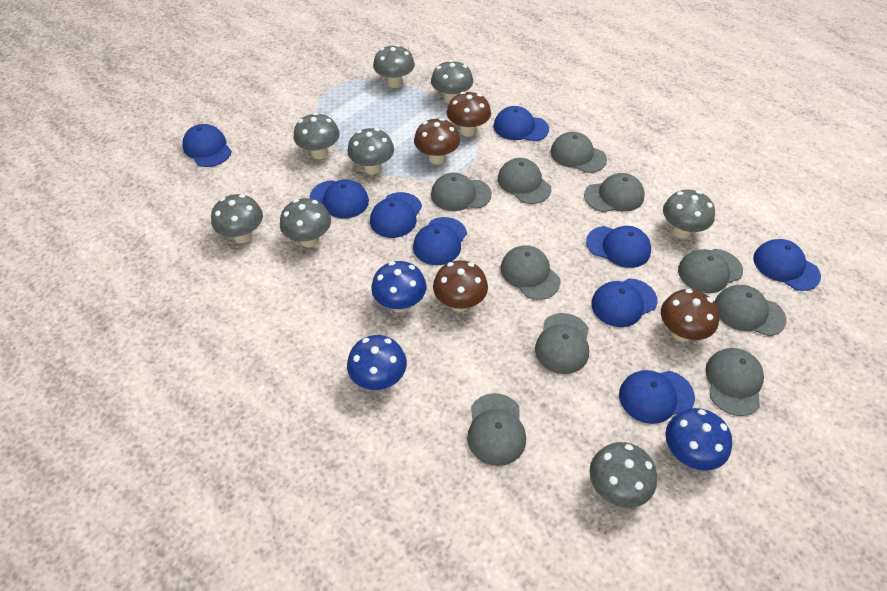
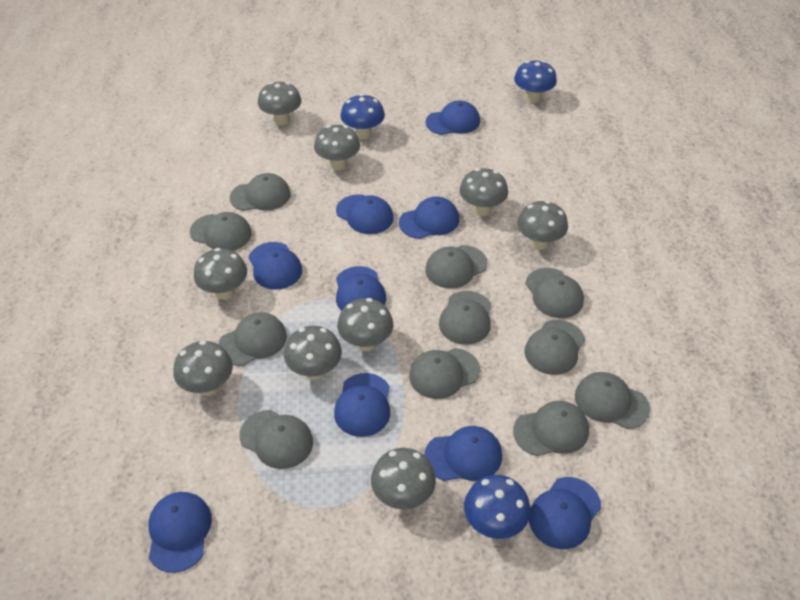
brown mushroom: [414,118,460,165] [433,260,488,312] [447,92,491,137] [661,289,719,342] = 4 -> none = 0
grey cap: [431,172,492,211] [467,393,526,466] [498,158,551,204] [501,245,561,300] [535,313,589,374] [550,132,607,173] [584,173,645,212] [678,249,743,293] [705,348,764,416] [714,285,786,336] = 10 -> [190,212,252,251] [218,312,287,366] [230,173,291,211] [239,410,313,469] [409,348,480,399] [425,245,487,289] [439,291,491,345] [513,401,589,456] [524,320,585,375] [526,268,584,318] [575,372,650,429] = 11
grey mushroom: [211,194,263,243] [280,198,331,247] [293,113,340,159] [347,128,394,175] [373,45,415,88] [431,60,473,104] [590,442,657,508] [663,190,715,238] = 8 -> [173,341,233,396] [194,248,247,300] [258,82,302,125] [284,326,342,380] [314,125,360,170] [337,298,393,351] [371,448,436,509] [460,168,508,216] [517,201,568,250] = 9

